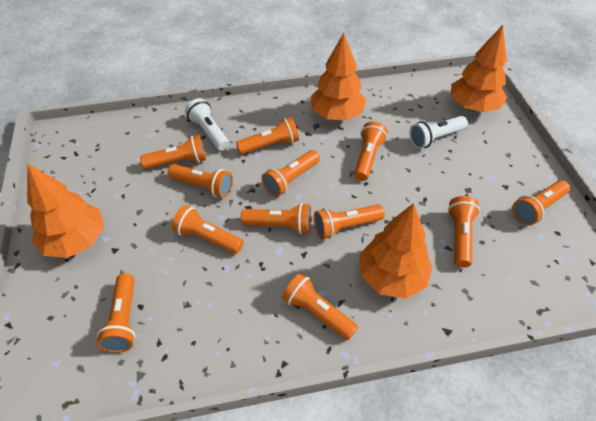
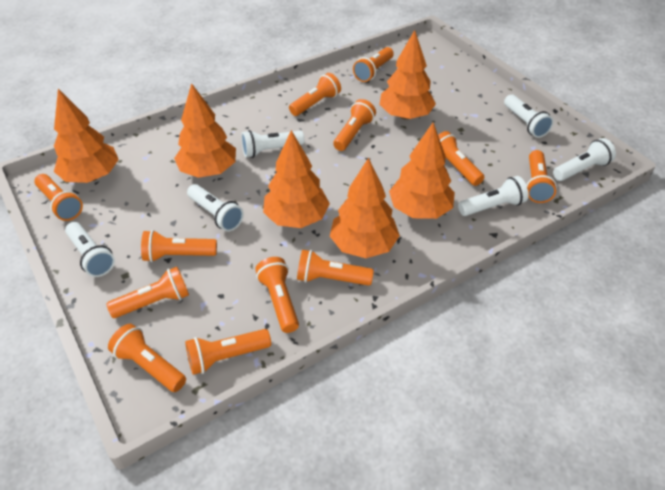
orange tree: [27,163,104,258] [310,33,366,120] [359,203,432,299] [451,25,507,113] = 4 -> [54,89,119,183] [174,83,236,178] [263,130,330,228] [330,158,400,258] [379,30,436,120] [389,123,455,219] = 6
white flashlight: [185,98,229,151] [409,116,468,149] = 2 -> [65,222,115,277] [187,184,244,232] [241,130,304,158] [458,176,529,216] [504,94,554,138] [553,138,616,181] = 6

